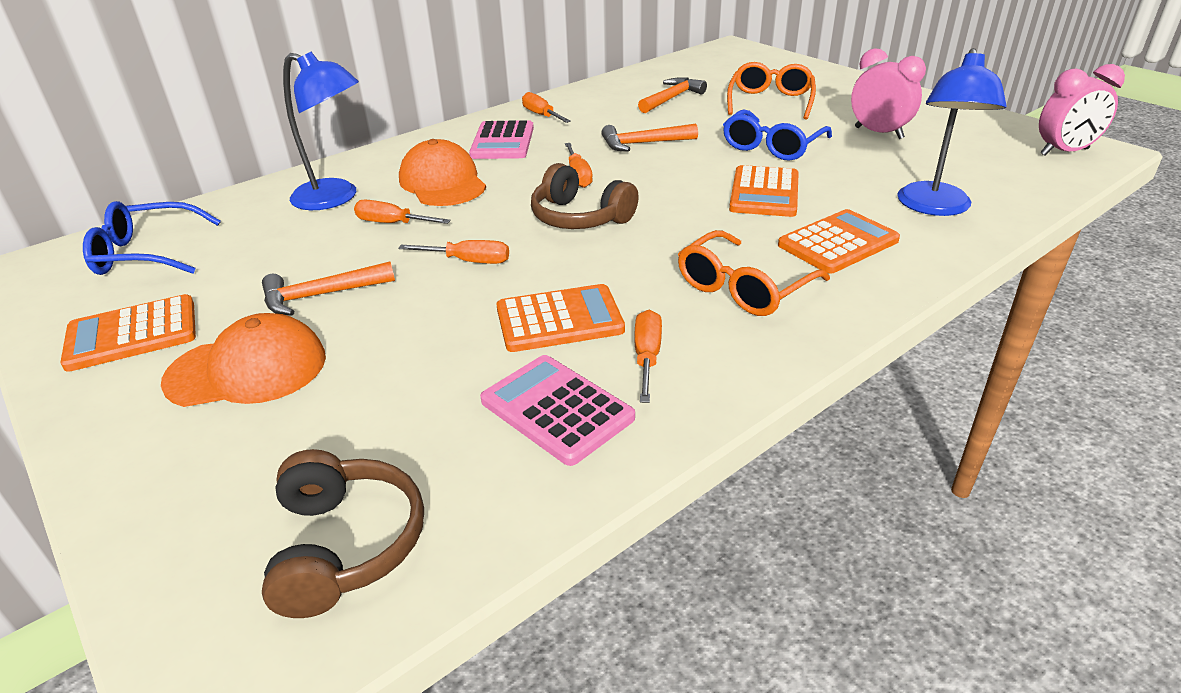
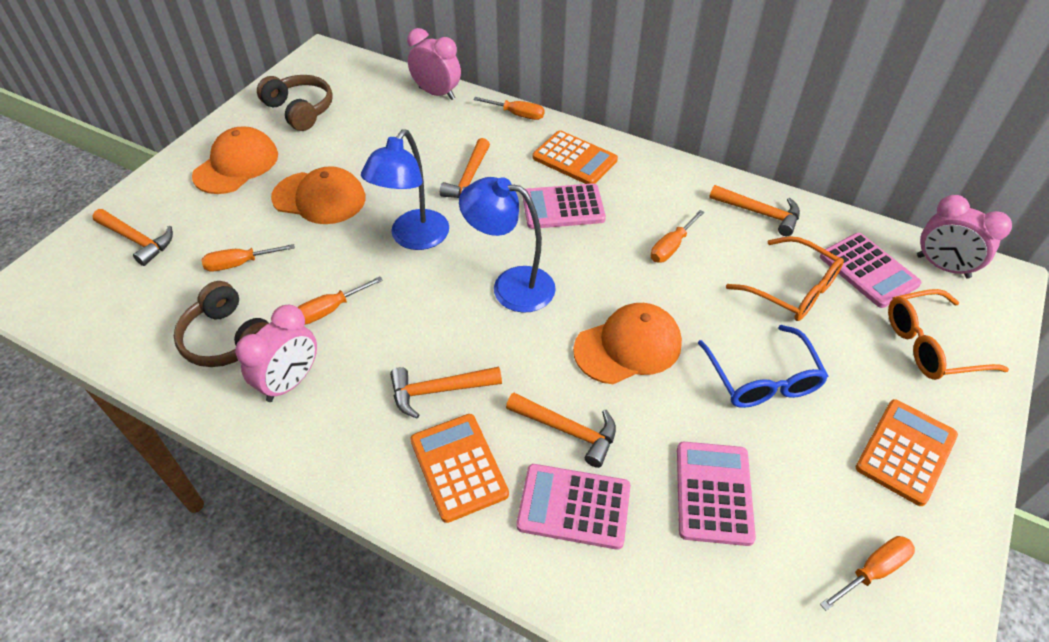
blue glasses: [83,201,221,275] [723,109,832,161] = 2 -> [698,325,829,408] = 1
orange calculator: [60,294,196,372] [496,284,625,352] [729,165,799,217] [778,209,900,274] = 4 -> [410,414,509,523] [533,130,618,184] [856,399,958,506] = 3
orange cap: [161,313,326,407] [399,139,486,206] = 2 -> [192,127,278,194] [271,166,366,224] [573,303,682,384] = 3
orange hammer: [262,262,395,316] [601,123,698,152] [638,77,707,113] = 3 -> [92,209,173,266] [390,367,502,418] [440,138,490,198] [506,392,616,468] [709,185,800,236] = 5
pink calculator: [469,120,534,159] [480,355,635,466] = 2 -> [517,464,630,550] [522,183,606,229] [677,442,756,546] [820,233,921,308] = 4
pink clock: [851,48,926,139] [1039,64,1125,156] = 2 -> [235,304,317,402] [407,28,461,100] [917,195,1012,279] = 3

